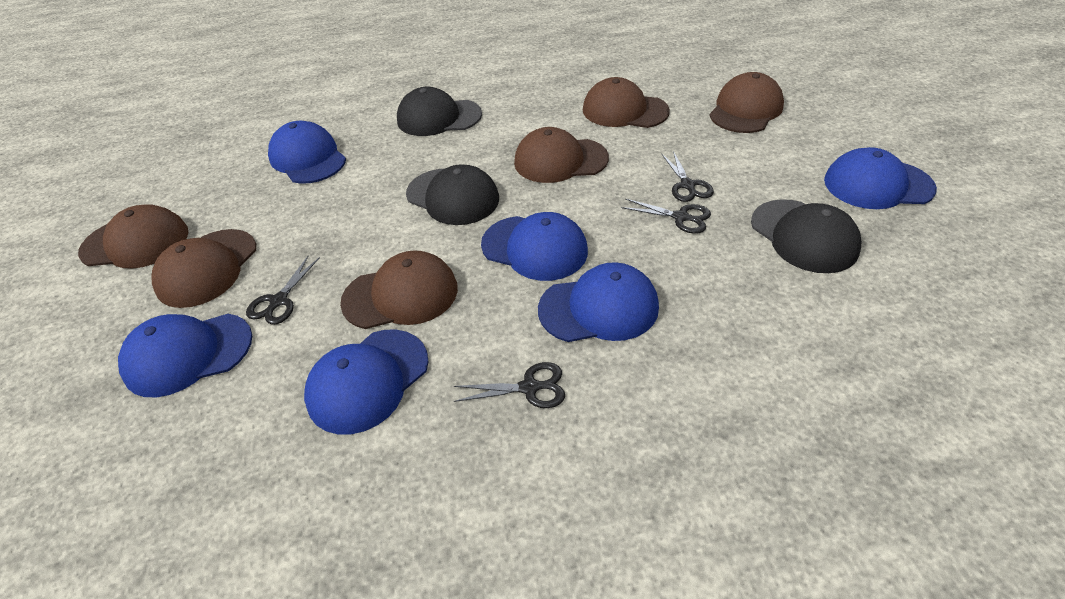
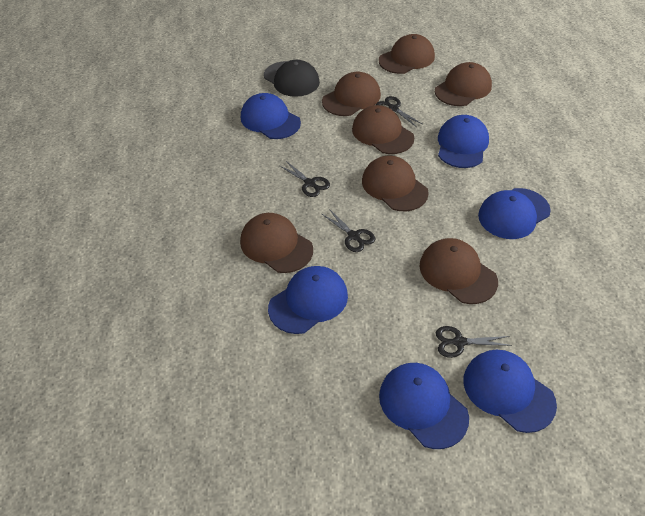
black cap: [397,87,482,136] [406,164,499,225] [751,199,862,273] = 3 -> [264,60,320,97] = 1
brown cap: [78,205,188,269] [151,229,256,308] [340,250,458,329] [514,127,609,183] [583,77,670,128] [709,72,784,133] = 6 -> [240,213,313,273] [322,71,381,116] [352,105,414,154] [362,156,429,211] [379,34,435,74] [419,238,498,304] [435,62,492,106] = 7

